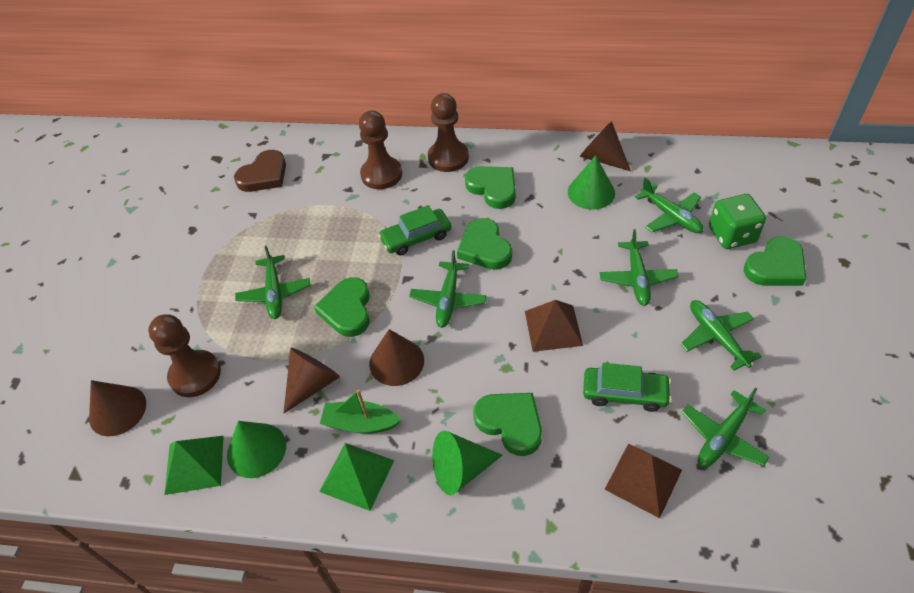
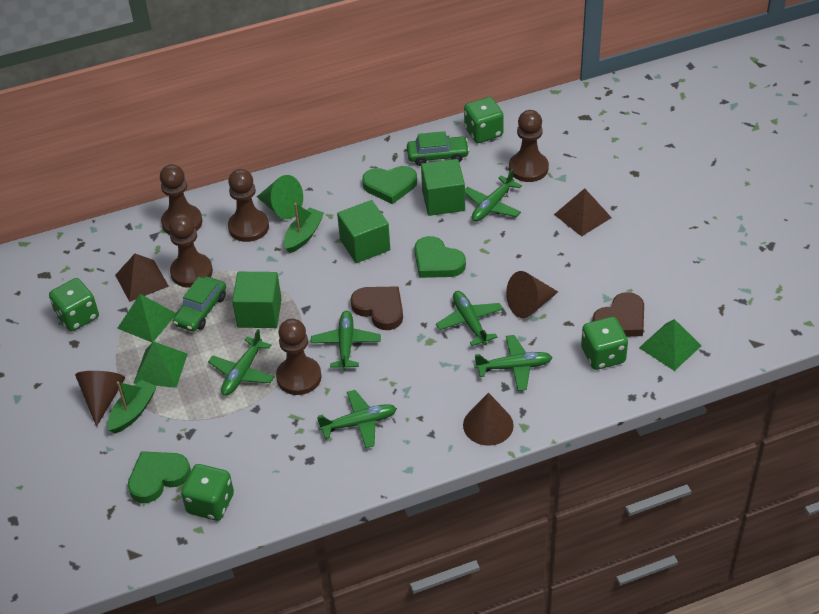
brown cone: [89,380,146,436] [283,348,340,414] [369,329,424,386] [580,121,631,171] = 4 -> [75,371,125,427] [463,393,514,446] [506,271,558,318] = 3
brown heart: [234,150,286,192] = 1 -> [351,286,403,330] [592,292,644,337] = 2
brown pawn: [148,314,221,397] [359,110,402,189] [428,93,469,172] = 3 -> [160,164,203,235] [169,214,213,288] [228,169,269,242] [276,319,322,395] [509,110,549,182] = 5
green boat: [320,389,401,434] = 1 -> [107,380,157,434] [284,203,324,253] = 2
green cone: [227,421,286,478] [432,431,502,495] [568,155,615,210] = 3 -> [257,175,303,219] = 1
green cube: none = 0 -> [232,272,282,328] [337,200,390,263] [421,159,465,216] = 3
green dice: [709,194,766,249] = 1 -> [49,278,99,331] [181,464,234,521] [464,97,504,143] [581,317,628,370] = 4
green heart: [314,277,370,337] [457,218,512,270] [465,166,516,209] [473,393,542,456] [744,236,807,286] = 5 -> [128,451,191,503] [362,166,417,204] [415,236,466,278] = 3
green pyramid: [165,436,224,495] [319,443,394,511] = 2 -> [117,294,176,343] [133,342,188,388] [639,319,702,371] = 3

